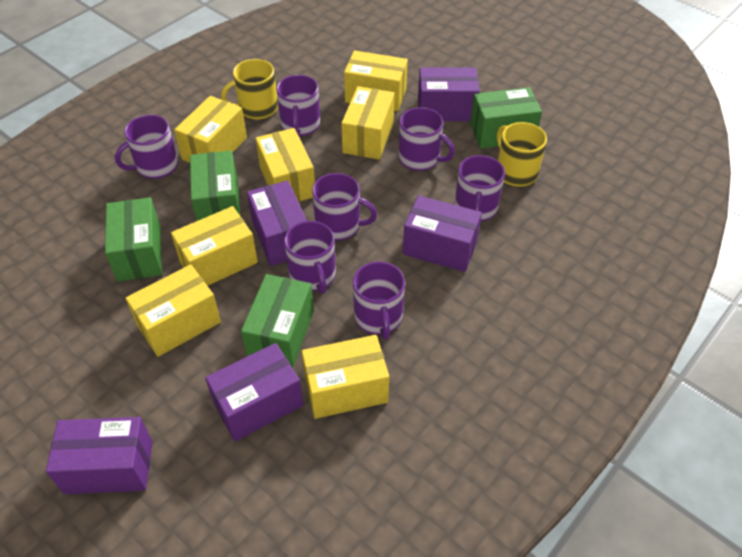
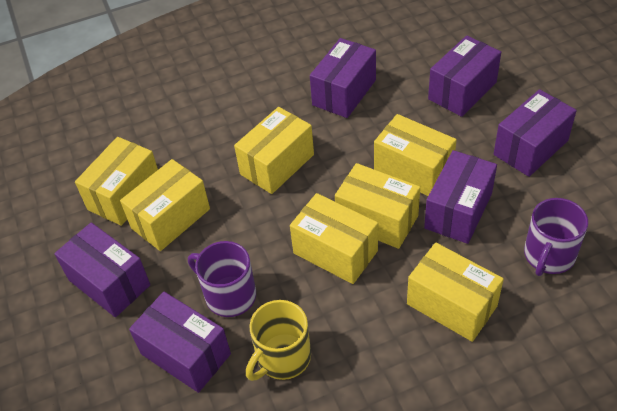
green box: [105,197,162,282] [190,150,241,221] [241,274,314,368] [470,87,542,149] = 4 -> none = 0
purple box: [46,417,153,494] [205,343,303,441] [247,181,307,266] [403,195,482,272] [418,68,480,121] = 5 -> [54,222,150,317] [129,292,231,393] [310,38,376,118] [424,150,497,244] [428,35,501,117] [494,89,577,177] = 6
purple mug: [115,115,178,179] [277,75,320,136] [284,221,336,294] [312,173,377,241] [353,262,405,340] [399,107,455,171] [455,155,505,222] = 7 -> [188,241,256,317] [524,198,588,276] = 2
yellow mug: [221,59,278,119] [497,122,547,187] = 2 -> [246,300,311,381] = 1

